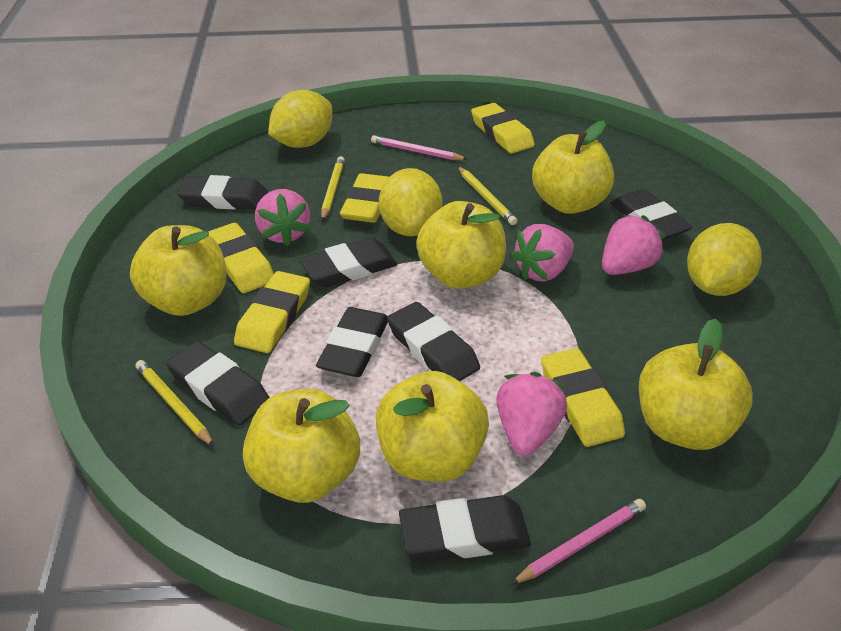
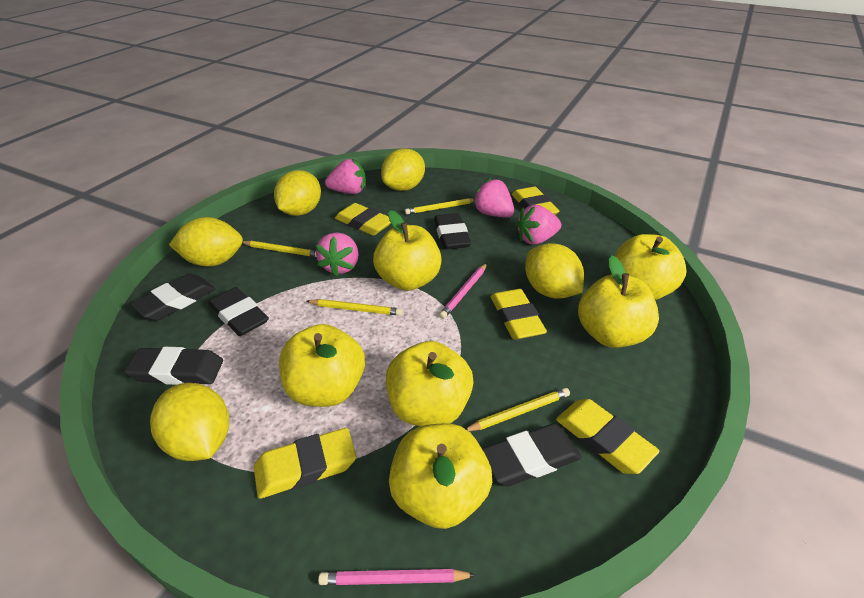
black eraser: [166,341,270,425] [177,175,268,210] [299,238,398,287] [316,307,388,377] [387,302,480,381] [399,495,531,562] [610,189,693,240] = 7 -> [124,347,223,385] [130,273,215,321] [208,287,269,336] [434,213,471,250] [482,424,582,486] = 5
yellow lemon: [268,90,333,148] [379,168,442,236] [687,223,762,296] = 3 -> [150,383,229,461] [169,217,243,267] [274,170,321,216] [381,148,425,191] [525,243,584,299] = 5
yellow pencil: [135,360,214,446] [321,156,345,221] [458,166,517,225] = 3 -> [242,241,317,257] [306,299,403,316] [405,198,474,215] [466,388,570,431] = 4

